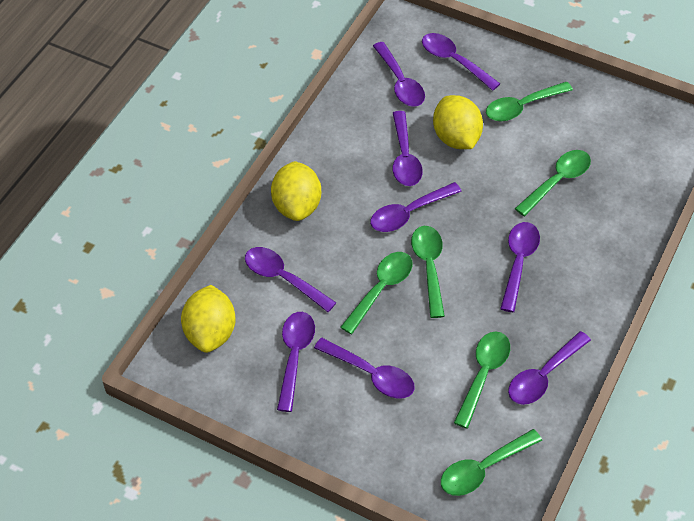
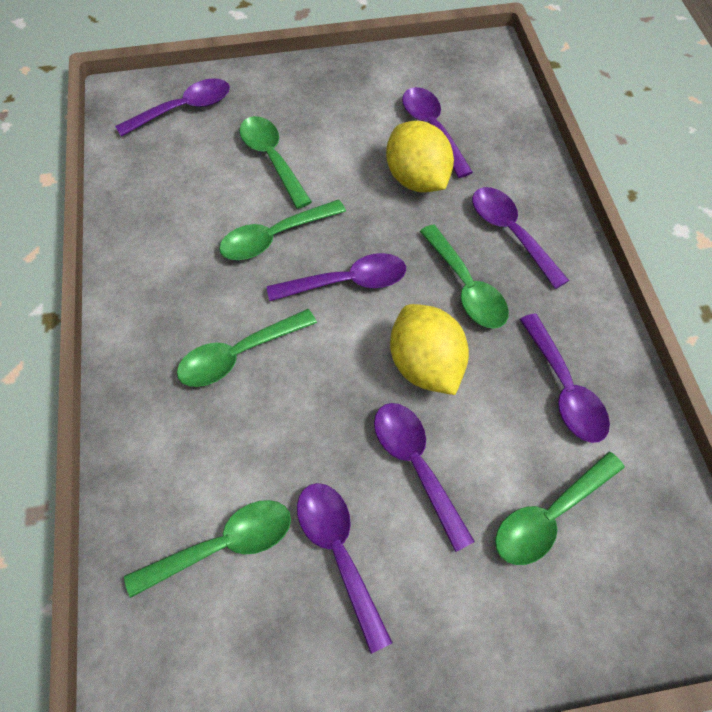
purple spoon: [245,247,336,312] [277,312,315,412] [314,338,415,399] [370,182,462,232] [373,42,425,107] [393,111,423,186] [422,33,500,91] [500,222,540,312] [508,331,591,405] = 9 -> [115,78,230,137] [267,253,406,301] [297,483,393,654] [374,403,475,552] [402,87,473,178] [472,187,569,289] [520,313,610,443] = 7
yellow lemon: [181,285,236,353] [271,161,321,221] [433,95,483,149] = 3 -> [386,121,454,192] [390,304,469,395] = 2

